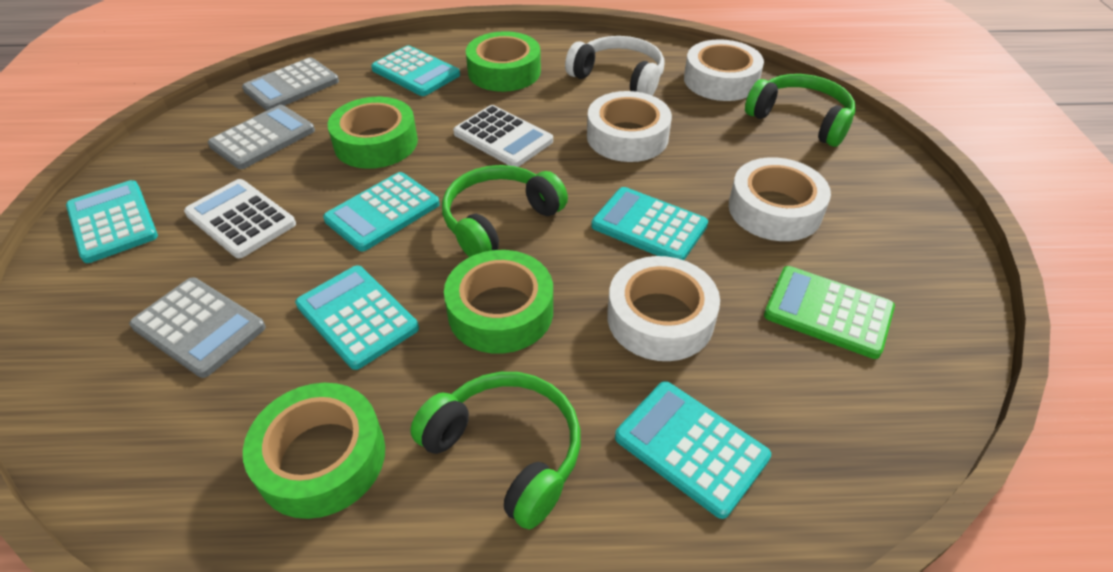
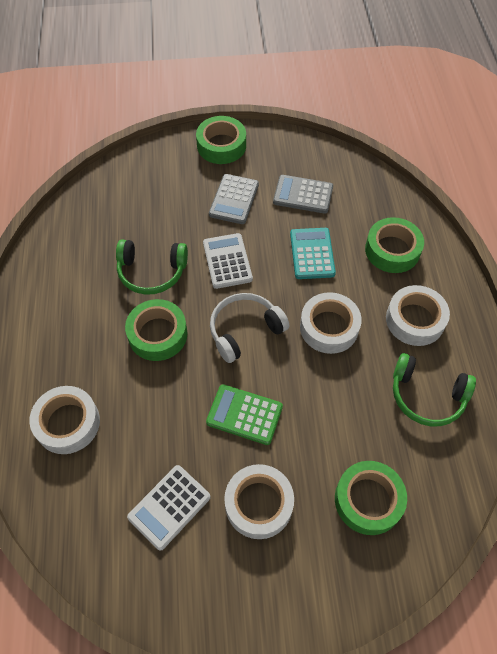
green headphones: [410,372,581,530] [442,165,568,257] [745,74,856,147] = 3 -> [116,240,188,295] [393,353,476,426] = 2
grey calculator: [129,278,266,378] [208,105,315,169] [242,57,339,111] = 3 -> [209,174,259,224] [273,175,333,214] = 2
turquoise calculator: [66,180,158,263] [295,265,419,370] [323,172,440,252] [371,45,460,96] [591,187,708,260] [615,381,771,519] = 6 -> [290,228,336,279] = 1

